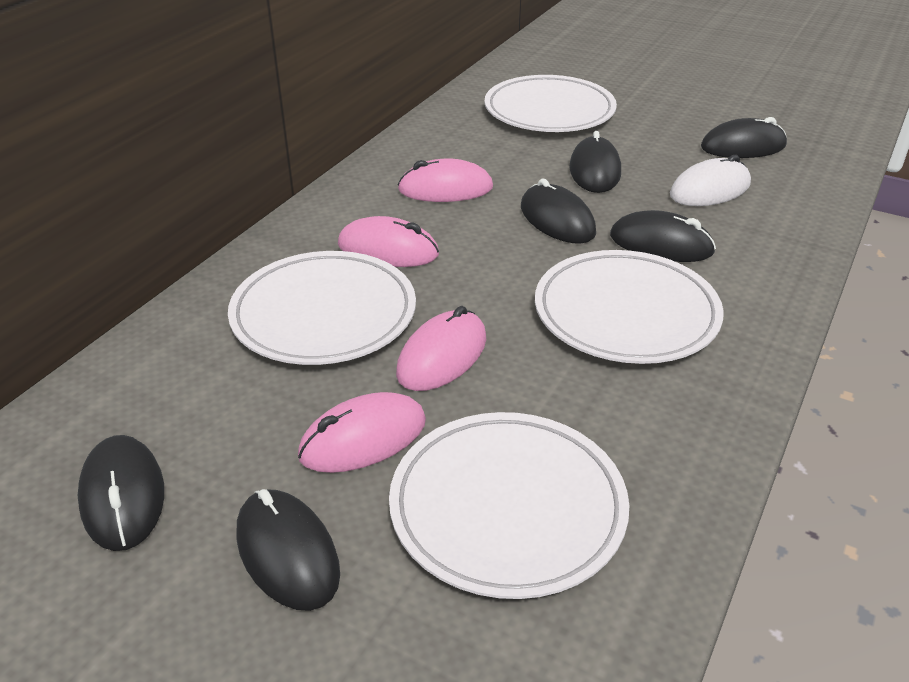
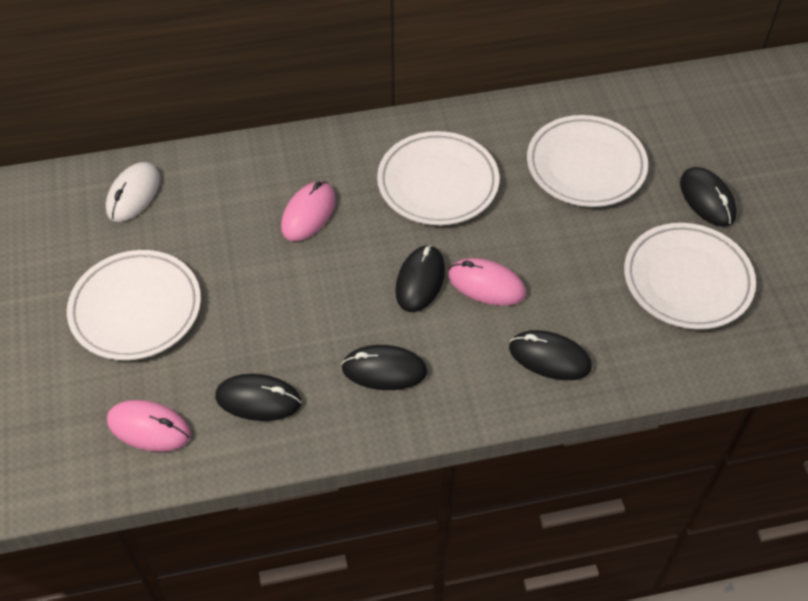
black mouse: [78,435,164,551] [237,489,340,611] [521,178,596,244] [569,131,621,193] [610,210,716,262] [701,117,787,158] = 6 -> [215,374,301,421] [341,345,428,390] [395,245,445,312] [509,330,592,380] [680,167,737,227] = 5
pink mouse: [298,392,426,473] [338,216,439,267] [396,306,486,391] [397,159,493,202] = 4 -> [107,400,191,452] [281,181,336,241] [448,258,526,306] = 3

